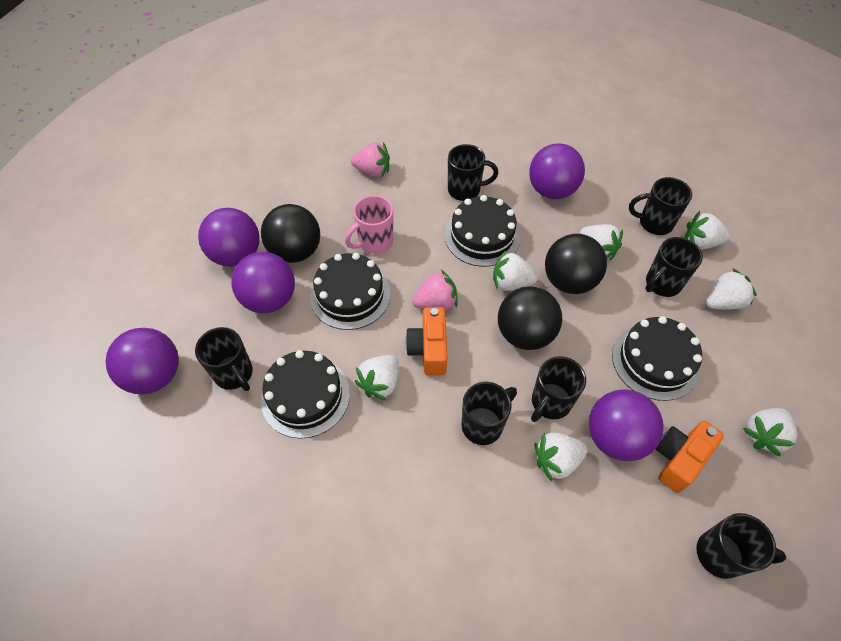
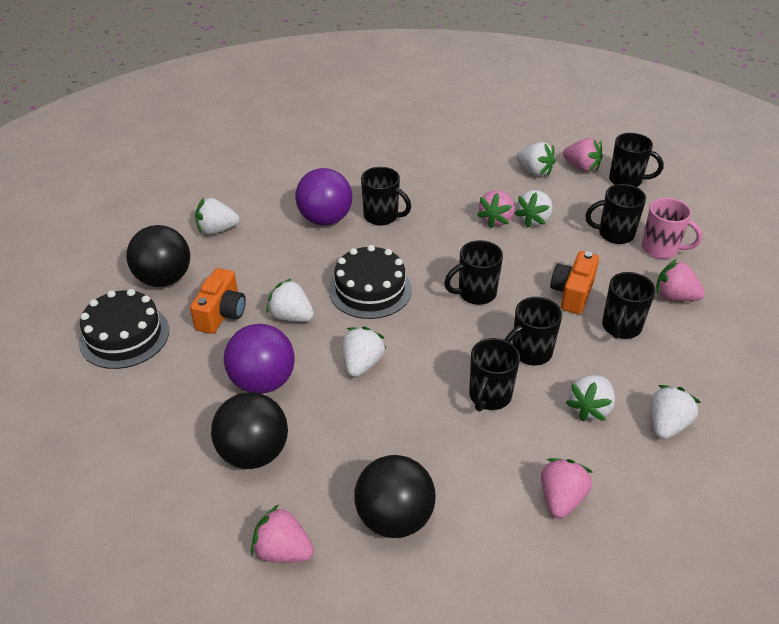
black cake: [261,350,350,438] [310,253,390,330] [445,195,520,267] [612,316,702,401] = 4 -> [79,289,169,369] [329,245,412,319] = 2
pink strawberry: [351,142,390,177] [412,270,457,310] = 2 -> [251,504,314,563] [477,190,515,228] [541,458,593,519] [563,138,603,172] [656,259,705,301] = 5
purple ball: [106,328,179,394] [198,208,260,267] [231,252,295,313] [529,143,585,199] [589,389,664,461] = 5 -> [224,324,295,394] [295,168,352,226] = 2

